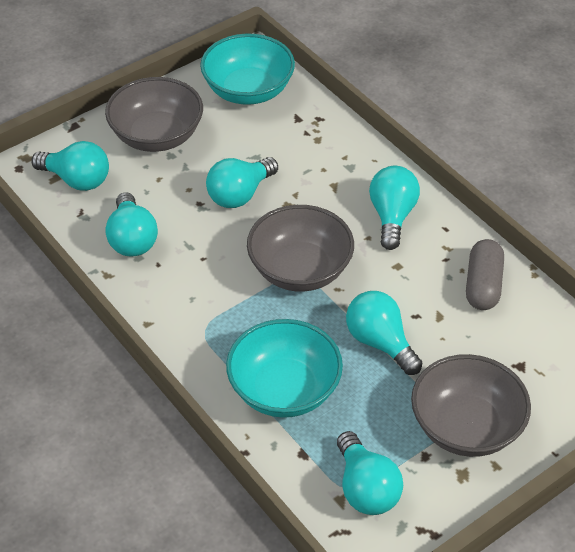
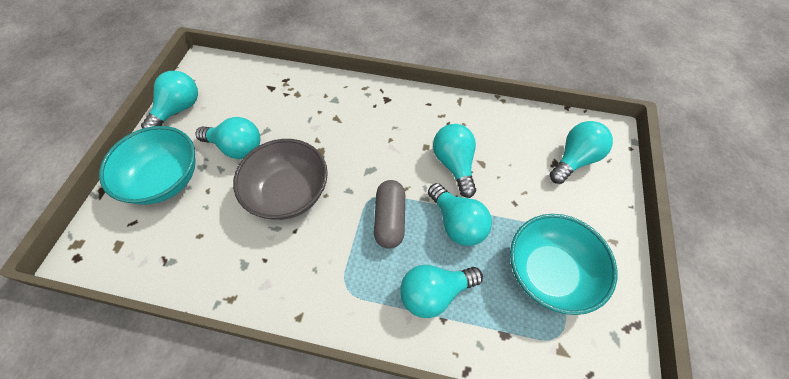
grey bowl: [105,77,203,152] [247,205,354,292] [411,354,531,457] = 3 -> [233,139,328,220] = 1

